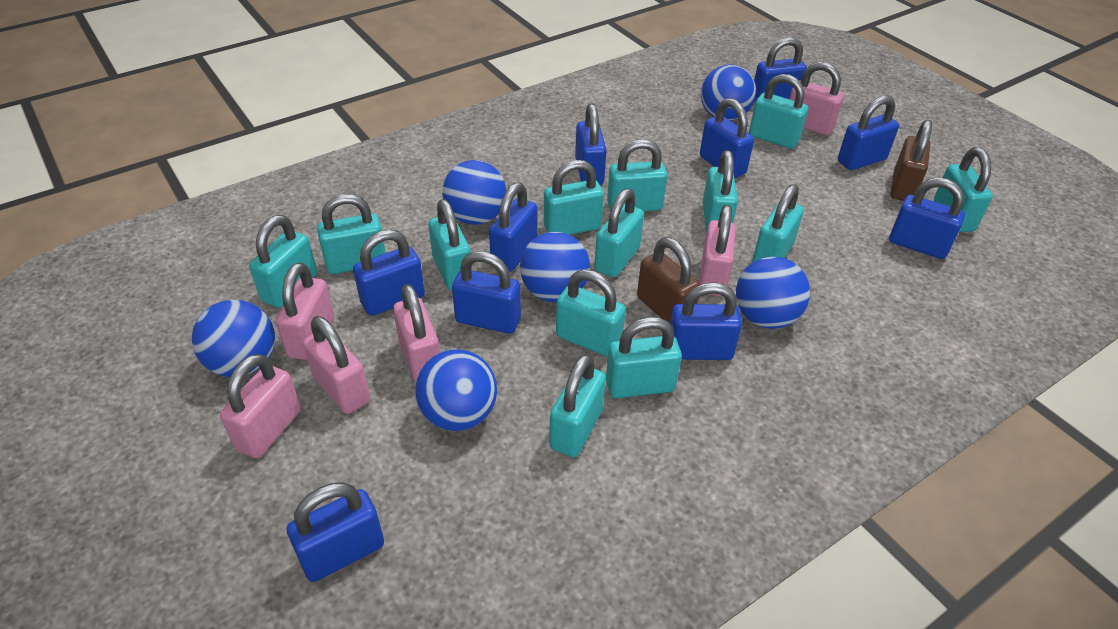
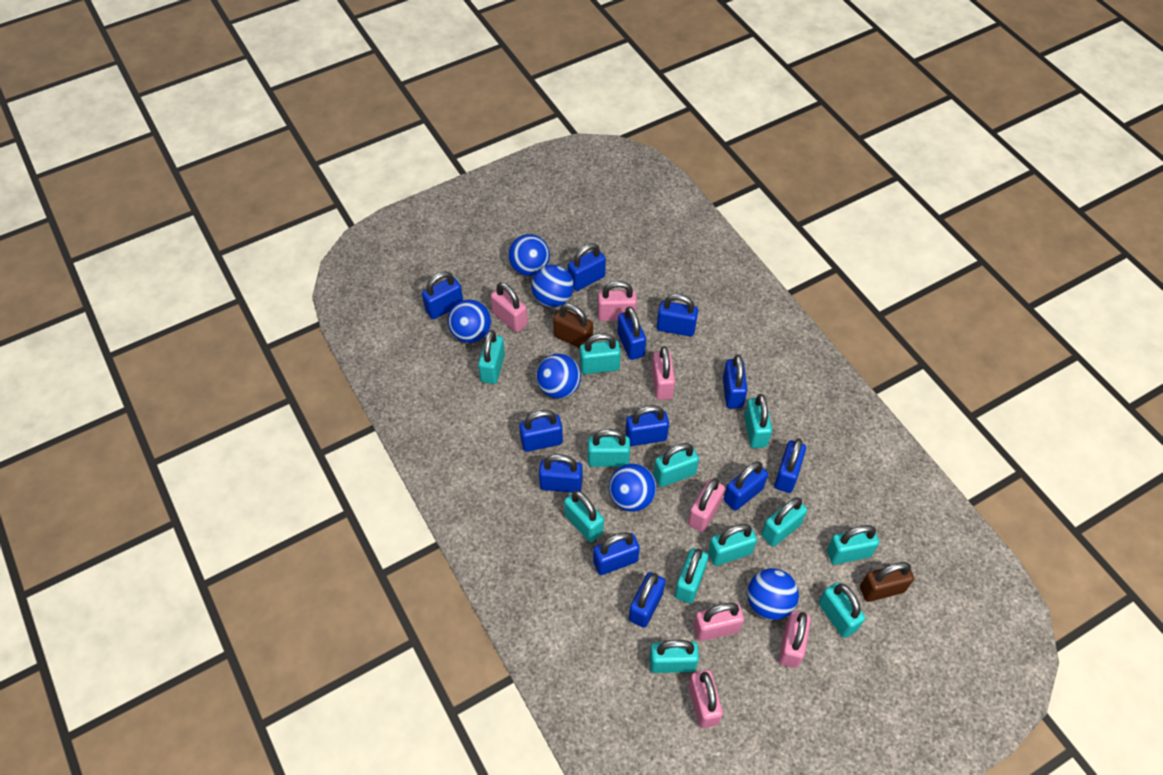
blue padlock: [287,482,384,582] [353,230,425,316] [452,251,521,334] [489,182,537,272] [575,104,607,185] [670,282,742,360] [700,98,754,178] [754,37,807,102] [838,96,899,170] [889,177,965,259] = 10 -> [422,272,463,319] [519,410,563,452] [539,454,582,493] [568,243,606,291] [593,532,640,575] [617,307,646,360] [625,405,669,446] [629,572,665,628] [657,294,698,336] [723,355,747,408] [724,461,768,511] [774,438,806,493] = 12
pink padlock: [220,354,301,458] [276,262,334,360] [303,316,370,414] [393,284,440,382] [699,205,736,296] [789,62,844,135] = 6 -> [491,282,528,332] [598,281,637,321] [652,346,675,400] [688,478,725,532] [688,670,723,728] [693,603,744,641] [779,611,811,668] = 7
turquoise padlock: [249,215,317,308] [317,194,386,274] [429,199,472,291] [544,160,604,235] [549,354,606,457] [556,270,626,357] [594,188,644,277] [606,317,682,398] [607,139,667,211] [703,150,738,233] [749,74,808,149] [752,184,804,262] [934,147,993,232] = 13 -> [478,330,505,384] [564,491,604,542] [580,333,621,374] [588,429,630,467] [649,640,699,673] [654,443,699,487] [675,548,708,604] [708,524,757,566] [744,394,772,448] [761,497,807,547] [818,582,865,638] [827,525,879,565] = 12

